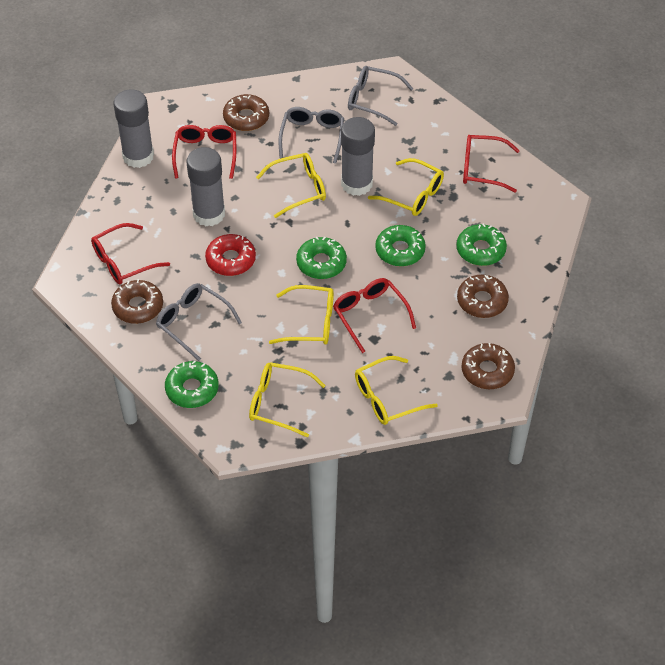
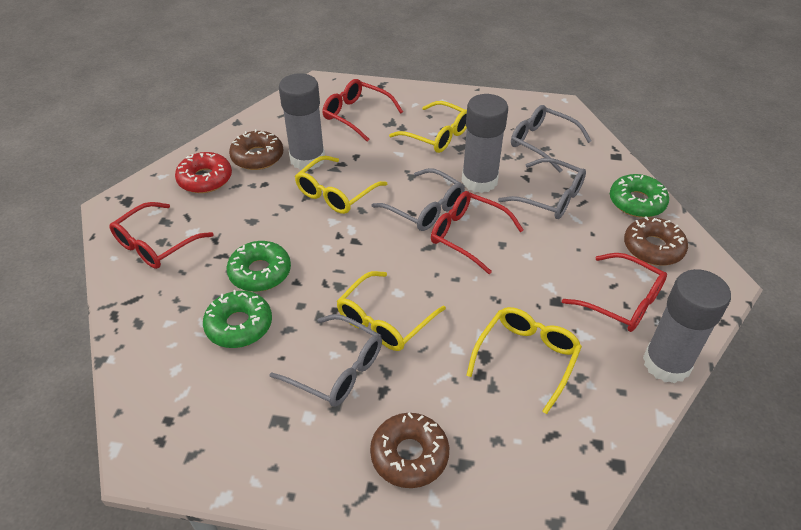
brown donut: [111,279,163,324] [223,94,269,131] [457,275,509,318] [461,343,515,389] = 4 -> [229,129,283,170] [370,412,449,488] [624,216,688,266] = 3
green donut: [165,360,219,408] [296,237,347,279] [375,225,426,266] [457,223,507,266] = 4 -> [203,290,272,348] [227,241,291,292] [610,174,669,218] = 3
grey glasses: [156,283,242,361] [278,107,344,164] [348,66,413,126] = 3 -> [269,314,382,407] [372,168,465,231] [498,158,586,219] [511,105,592,173] = 4
yellow glasses: [249,362,326,438] [256,153,326,218] [269,285,334,345] [355,356,438,425] [368,158,444,216] = 5 -> [295,156,387,214] [337,271,446,351] [389,101,467,153] [466,307,582,414] = 4

